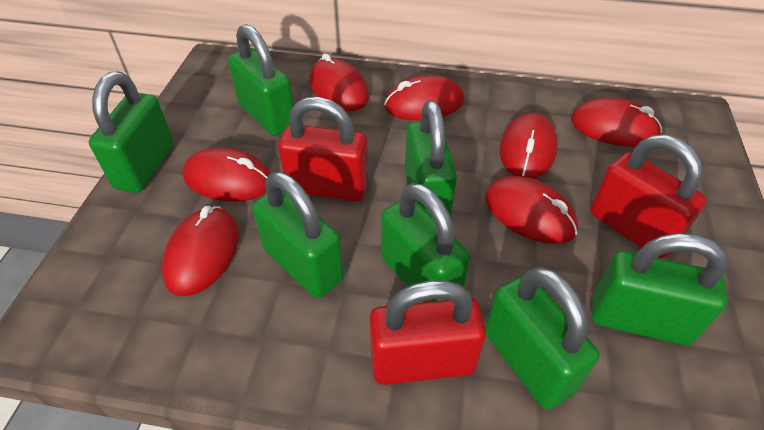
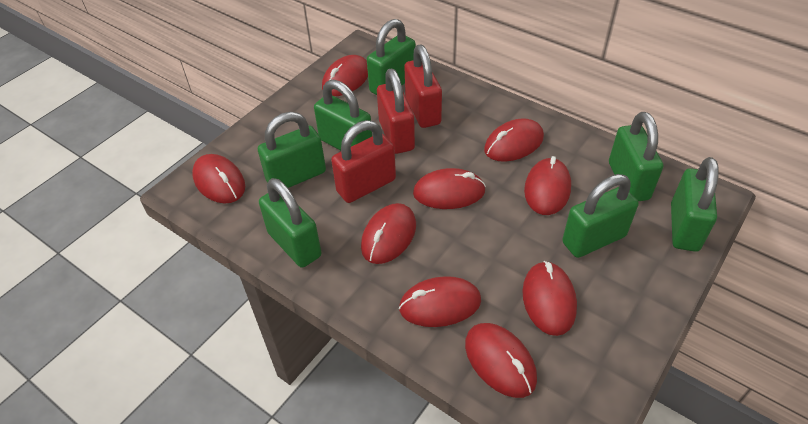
red mouse: [162,206,239,296] [182,147,271,201] [309,53,369,111] [384,75,464,121] [485,176,578,244] [499,113,558,179] [571,97,662,147] = 7 -> [192,154,245,203] [322,55,368,96] [361,203,416,264] [399,276,481,327] [413,168,486,209] [465,323,537,398] [484,118,544,162] [522,261,577,336] [524,156,571,215] = 9

